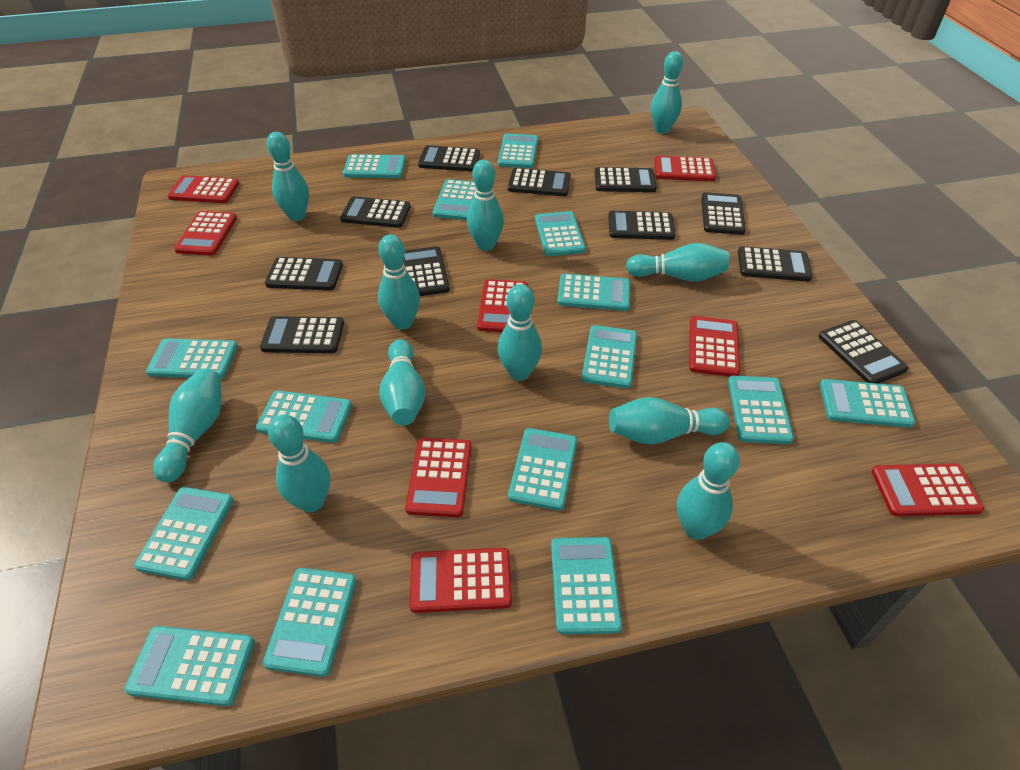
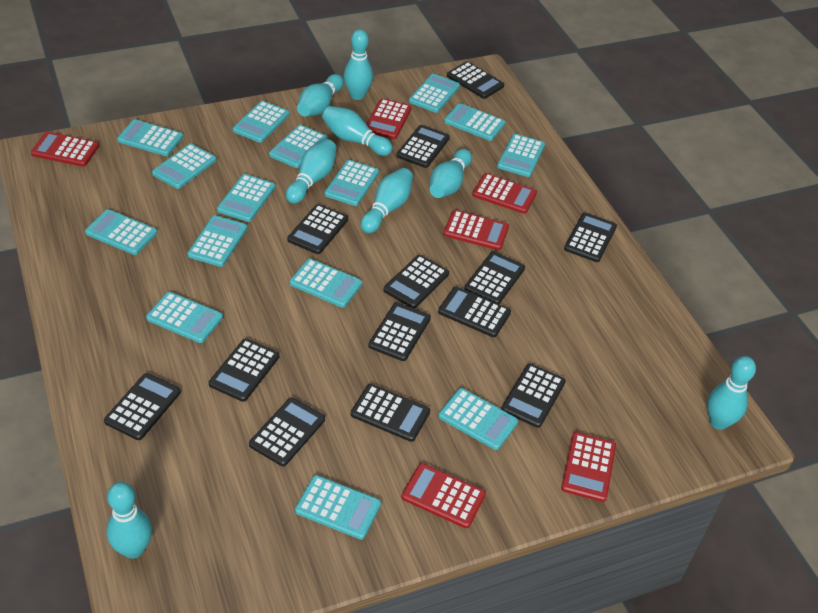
black calculator: [260,316,344,353] [265,257,343,290] [340,196,411,228] [403,246,450,296] [418,145,480,172] [508,168,571,196] [595,167,657,192] [608,211,675,240] [701,192,746,235] [738,246,812,282] [819,320,909,384] = 11 -> [104,373,181,440] [209,338,279,402] [249,398,325,466] [287,204,348,254] [351,384,430,442] [368,302,431,361] [383,255,449,308] [396,125,450,168] [438,287,511,337] [447,61,504,99] [464,251,525,304] [501,363,566,428] [564,213,617,262] = 13
red calculator: [168,175,239,203] [174,211,237,255] [405,438,472,517] [409,548,512,613] [477,279,528,332] [654,156,716,181] [689,316,740,377] [872,463,984,516] = 8 -> [31,132,99,167] [366,98,412,139] [401,463,486,528] [443,210,509,250] [472,173,537,214] [561,432,616,502] = 6
turquoise bowling pin: [153,369,222,483] [267,132,309,221] [268,415,330,512] [378,234,420,330] [379,339,426,426] [467,160,504,251] [498,284,542,381] [609,397,730,445] [626,243,729,282] [651,51,683,134] [677,442,740,540] = 11 -> [107,482,152,559] [286,139,337,204] [297,74,344,116] [322,106,392,156] [344,29,373,100] [361,168,413,233] [430,149,472,198] [707,356,756,430] = 8

